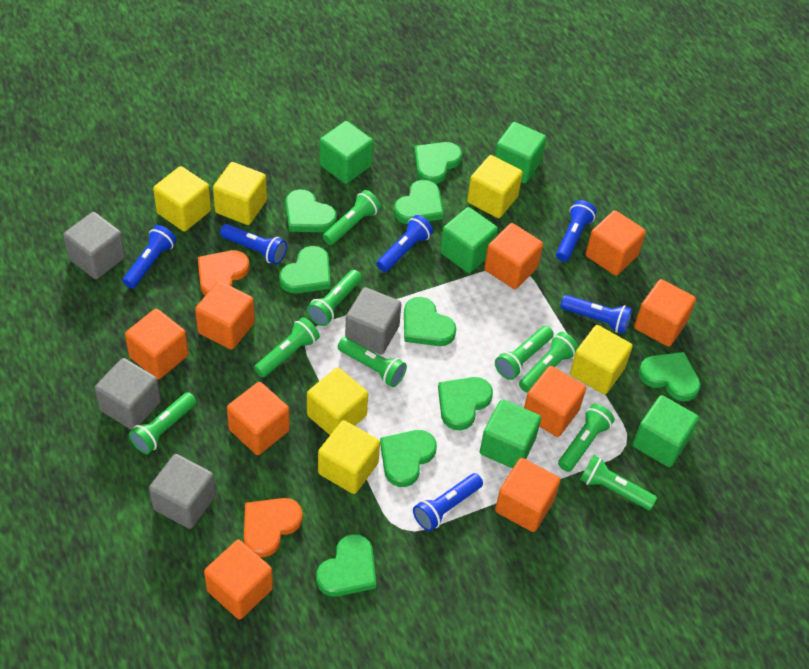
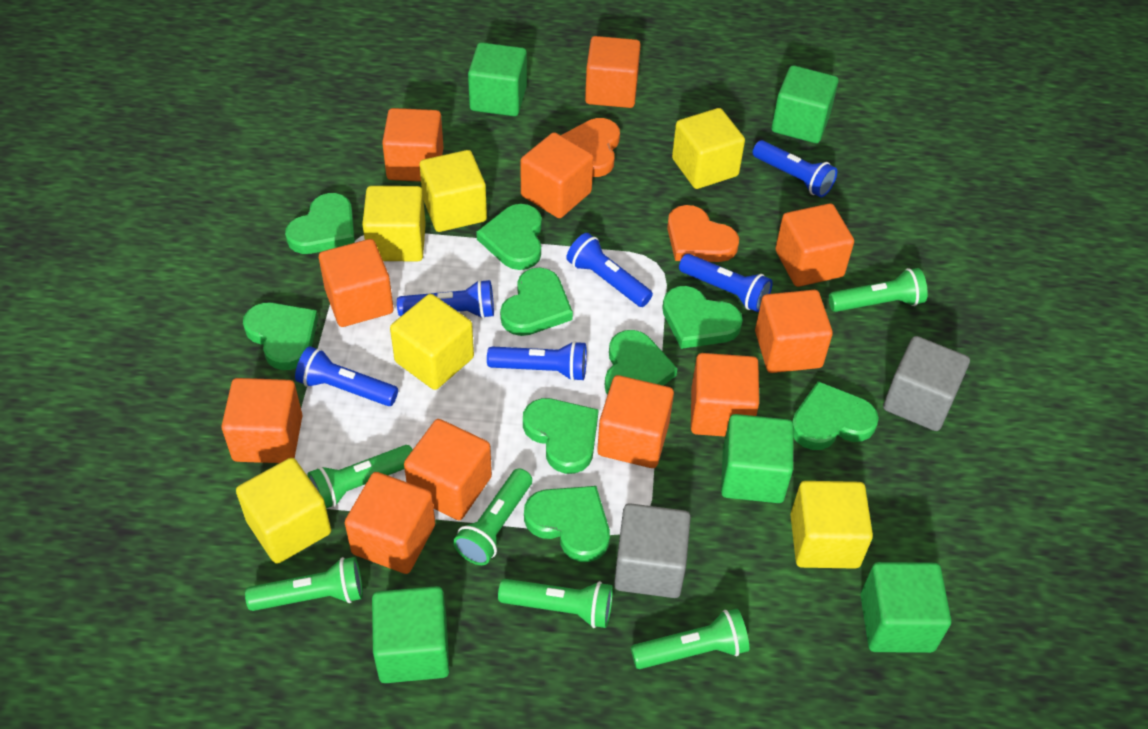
green flashlight: [129,392,196,454] [254,317,320,377] [307,270,362,326] [323,190,381,245] [338,337,407,387] [495,326,554,380] [519,332,579,393] [558,404,615,472] [580,455,657,510] = 9 -> [245,557,363,611] [308,445,413,508] [453,468,532,565] [498,579,613,628] [631,609,749,669] [829,268,928,312] = 6
grey cube: [63,212,125,279] [95,358,161,430] [149,454,216,529] [345,287,401,355] = 4 -> [614,503,691,598] [883,336,970,431] = 2
orange cube: [125,309,189,380] [195,281,255,350] [204,540,273,619] [227,382,290,455] [484,223,543,289] [495,458,560,532] [524,366,586,437] [586,210,646,276] [634,279,696,347] = 9 -> [221,378,303,463] [319,239,394,327] [345,472,435,574] [382,108,444,182] [404,419,492,520] [520,132,594,218] [585,36,641,108] [597,375,674,468] [691,353,759,437] [755,290,833,373] [775,203,854,287] = 11

